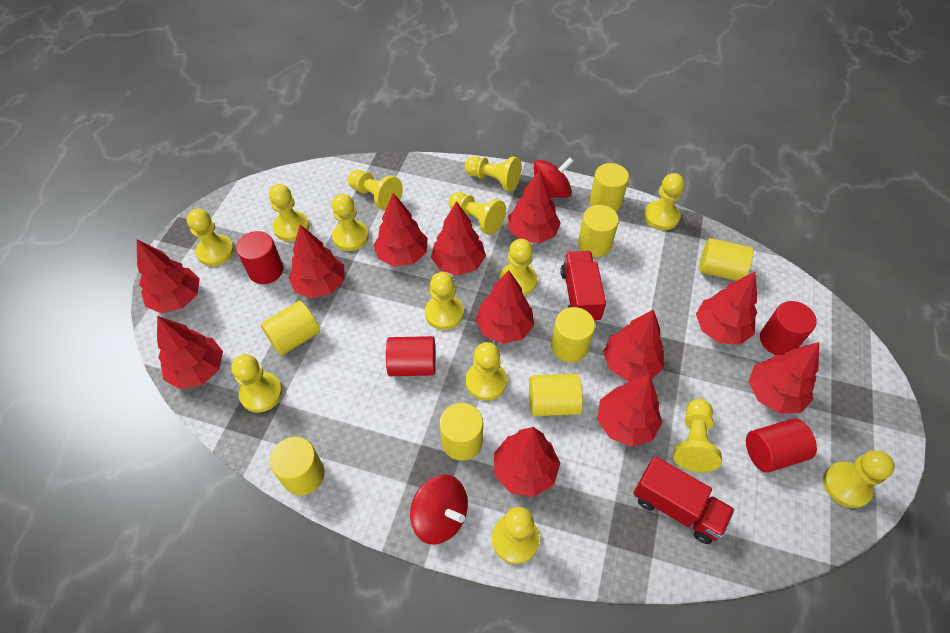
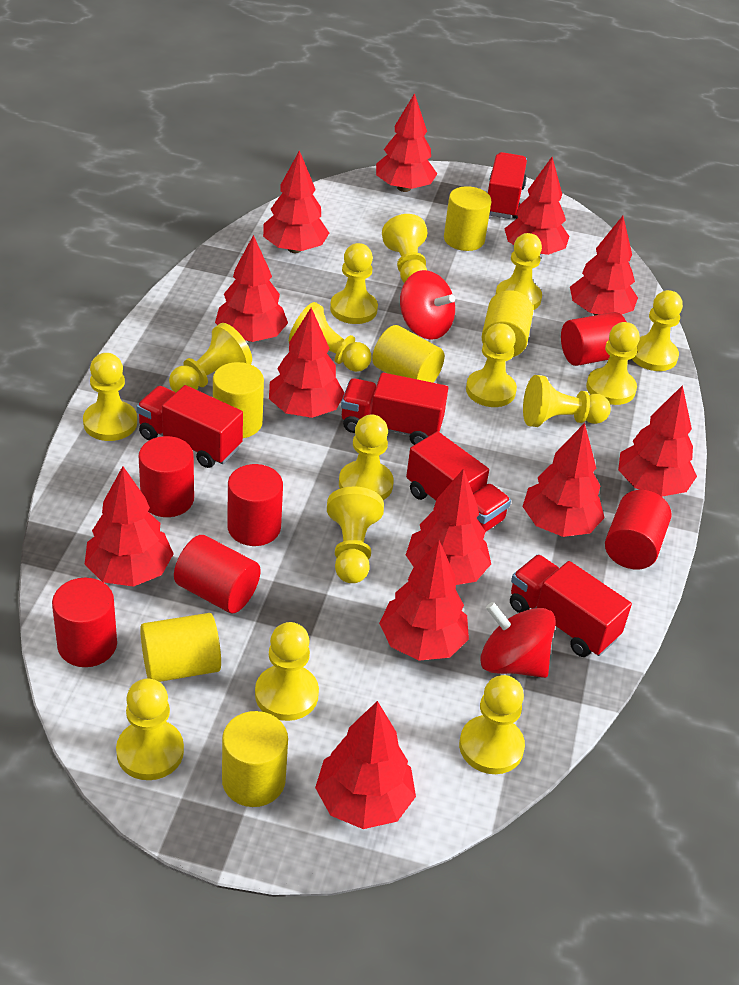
red cylinder: [236,231,283,284] [386,336,436,376] [746,418,817,473] [760,301,816,355] = 4 -> [52,578,117,667] [139,436,194,517] [174,535,261,613] [227,464,283,546] [561,312,626,366] [605,490,671,569] = 6
red truck: [560,251,606,322] [633,456,735,544] = 2 -> [136,385,243,468] [341,373,448,445] [406,432,511,532] [488,152,527,219] [510,555,632,657] = 5
yellow cylinder: [261,301,320,356] [270,437,325,495] [440,403,483,461] [529,374,583,416] [551,307,595,363] [578,205,619,257] [590,163,629,212] [699,238,753,281] = 8 -> [140,613,221,682] [213,362,264,438] [222,711,288,807] [372,325,444,383] [444,186,491,251] [482,290,533,357] = 6
yellow pawn: [187,209,234,266] [231,354,282,413] [269,184,309,241] [332,194,369,251] [348,170,403,211] [425,272,464,330] [449,192,506,235] [464,156,521,192] [466,342,507,401] [492,507,540,564] [500,239,537,296] [644,173,684,230] [673,399,722,473] [823,450,895,508] = 14 -> [83,353,137,441] [116,678,184,780] [169,323,252,392] [255,622,319,721] [289,302,371,372] [327,486,384,583] [330,243,378,324] [339,414,394,500] [382,214,427,283] [459,675,525,774] [466,323,517,407] [495,233,542,310] [523,375,611,427] [586,322,640,405] [632,290,683,371] = 15

